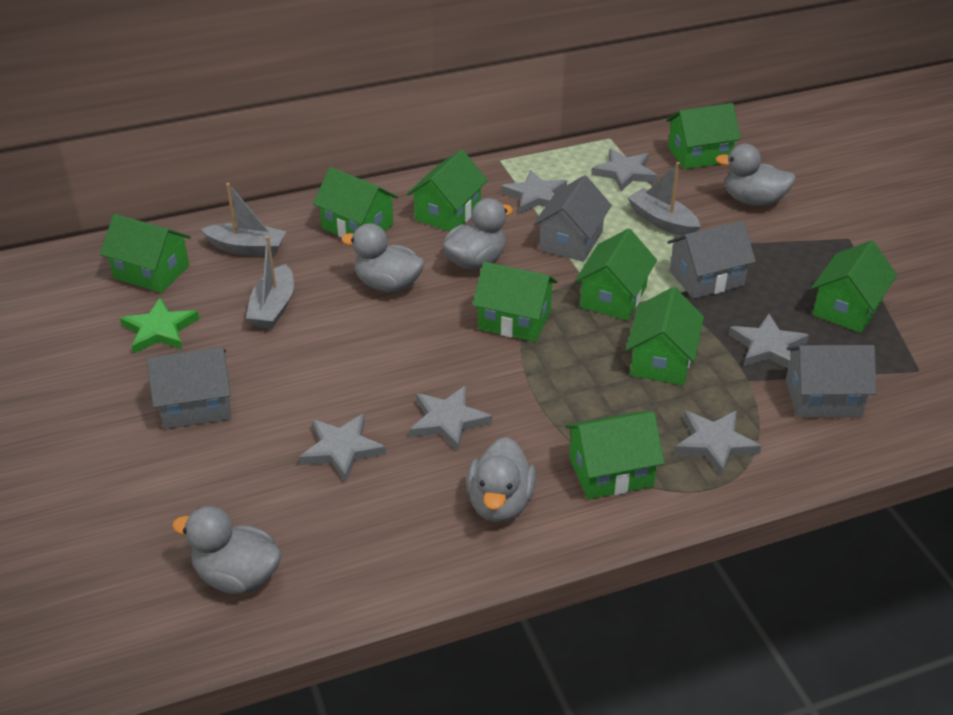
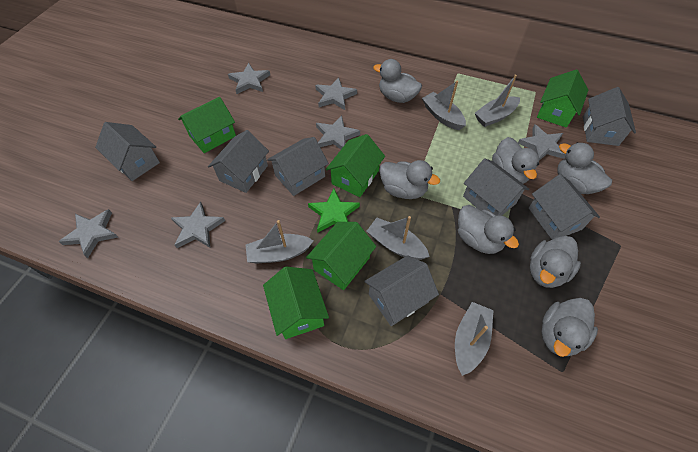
green house: [100,214,191,293] [313,167,398,238] [407,150,488,232] [472,262,558,342] [565,412,665,499] [575,228,657,321] [626,287,704,385] [666,103,741,169] [811,240,897,333] = 9 -> [178,97,236,153] [263,267,329,339] [306,222,376,290] [326,134,385,197] [537,69,588,128] = 5
grey boat: [201,183,286,256] [246,236,294,329] [627,162,701,236] = 3 -> [246,220,314,264] [367,216,430,260] [422,81,466,130] [455,302,493,376] [475,75,520,127] = 5
grey duck: [172,506,282,594] [341,223,425,292] [443,198,513,270] [466,437,536,522] [715,144,796,206] = 5 -> [373,59,422,103] [379,160,440,199] [458,205,519,254] [492,137,539,184] [530,236,581,288] [541,298,598,357] [557,142,612,194] = 7
grey house: [146,347,231,429] [534,175,612,262] [667,221,756,299] [786,345,877,417] = 4 -> [95,122,160,181] [208,130,269,193] [267,137,329,196] [364,255,439,326] [463,158,529,216] [529,174,600,240] [583,87,636,146] = 7

